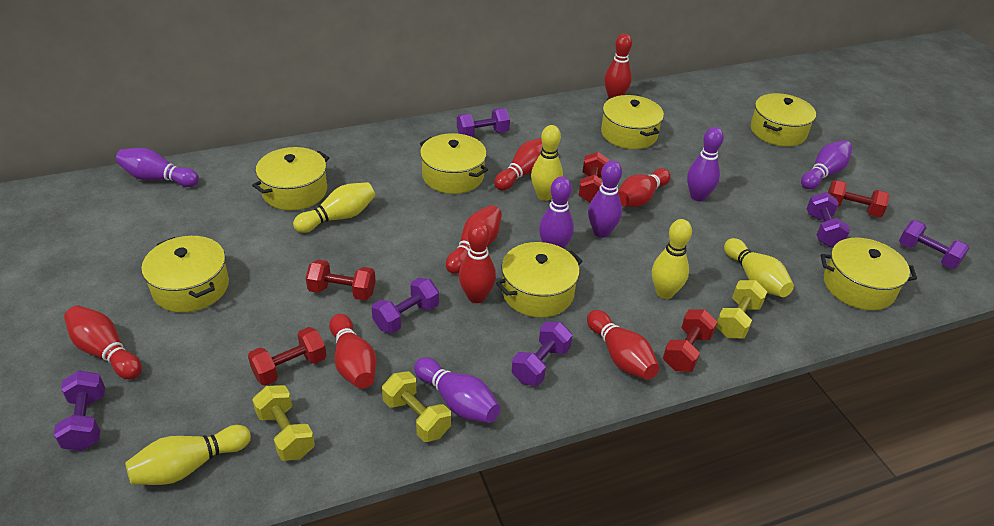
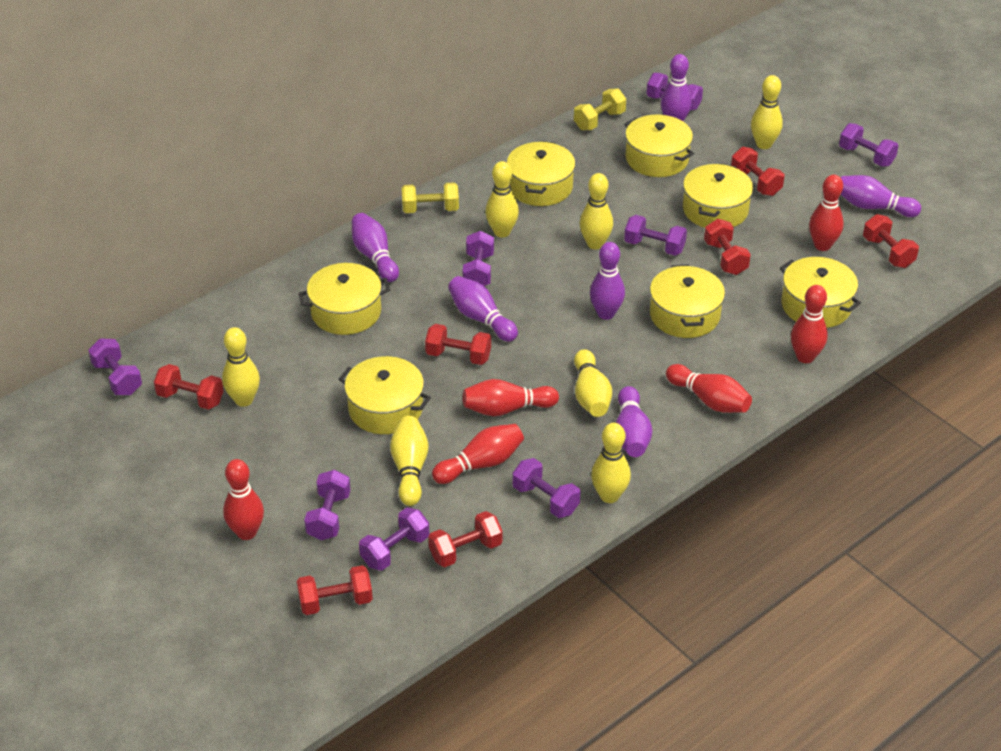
purple dumbbell: [54,370,105,451] [372,278,439,334] [457,108,510,137] [512,322,573,386] [806,192,850,247] [899,220,969,269] = 6 -> [88,338,142,395] [304,470,351,540] [359,507,429,571] [463,231,494,286] [512,458,580,518] [624,215,687,256] [646,73,703,111] [839,123,898,167] = 8
red bowling pin: [64,305,142,379] [329,314,377,389] [446,205,502,274] [459,222,496,303] [494,138,543,190] [587,310,659,380] [604,33,632,98] [618,168,671,207] = 8 -> [223,459,264,540] [432,424,524,484] [463,379,559,416] [666,364,752,413] [791,285,828,363] [809,175,844,251] = 6
red dumbbell: [248,327,327,386] [306,260,376,301] [578,152,609,203] [663,309,717,372] [828,180,890,218] = 5 -> [154,364,224,410] [297,565,373,615] [425,324,491,365] [428,511,503,567] [704,219,751,275] [731,147,784,196] [863,214,919,268] = 7
yellow bowling pin: [125,425,251,485] [293,182,375,233] [531,125,563,201] [652,219,692,299] [724,238,794,297] = 5 -> [222,327,260,407] [390,416,429,506] [485,161,519,237] [574,349,612,417] [580,173,613,249] [591,423,631,503] [751,75,783,149] = 7
yellow dumbbell: [252,385,315,461] [382,371,451,442] [716,280,767,338] = 3 -> [401,182,459,213] [574,88,626,131] = 2

